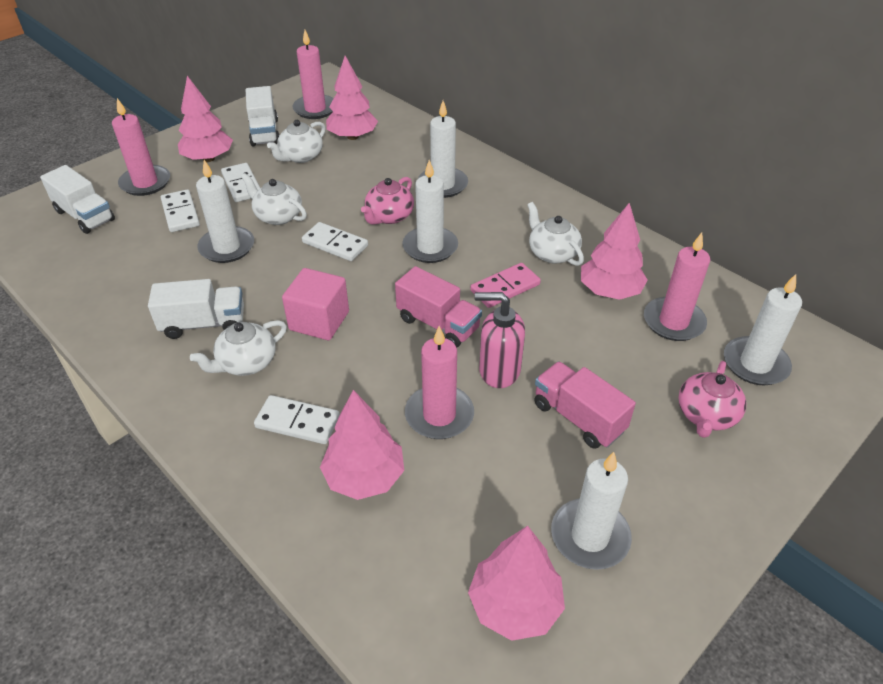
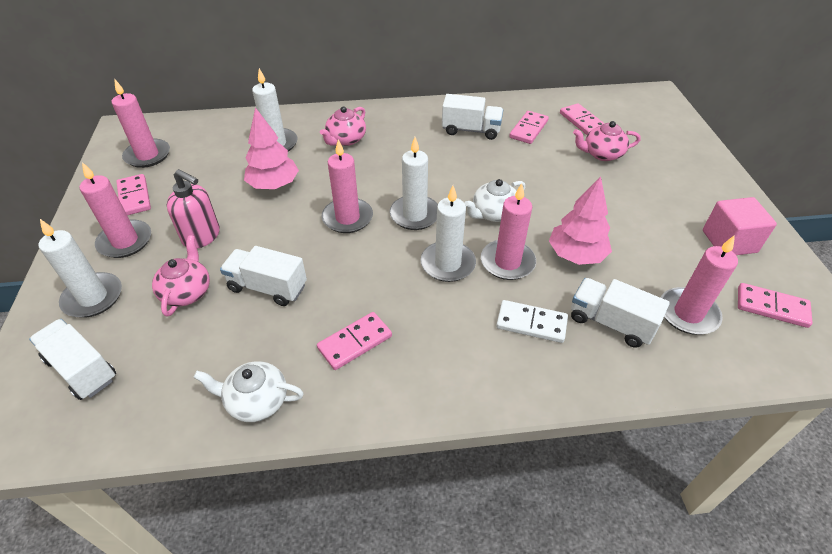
pink candle: [112,98,170,196] [292,30,334,119] [405,326,474,439] [644,233,710,341] = 4 -> [80,162,151,258] [112,78,170,168] [322,139,373,233] [481,183,536,280] [661,235,738,335] = 5
pink domino: [470,263,541,308] = 1 -> [116,174,151,215] [317,312,392,370] [509,111,549,144] [560,103,605,135] [738,283,813,328] = 5
pink teapot: [361,177,414,225] [678,361,746,438] = 2 -> [152,235,210,317] [320,106,366,146] [573,121,641,161] = 3
pink tree: [178,76,233,162] [320,390,404,500] [326,56,378,140] [468,526,565,641] [581,202,648,300] = 5 -> [244,107,299,189] [549,176,612,265] = 2
pink truck: [395,266,482,348] [534,361,636,449] = 2 -> none = 0
white candle: [196,160,254,263] [402,160,458,263] [418,101,468,198] [551,452,632,570] [724,274,802,385] = 5 -> [38,219,122,318] [252,68,298,152] [390,137,438,230] [421,186,476,282] = 4
white domino: [161,189,200,232] [221,163,260,202] [254,395,340,444] [302,222,368,261] = 4 -> [496,300,568,343] = 1
white teapot: [190,320,287,376] [241,173,307,225] [267,120,326,163] [527,202,584,266] = 4 -> [193,361,304,422] [464,179,525,222] = 2
white truck: [40,165,115,234] [148,279,244,339] [246,86,280,147] = 3 -> [29,319,116,400] [220,246,307,306] [442,94,503,140] [571,278,670,348] = 4

